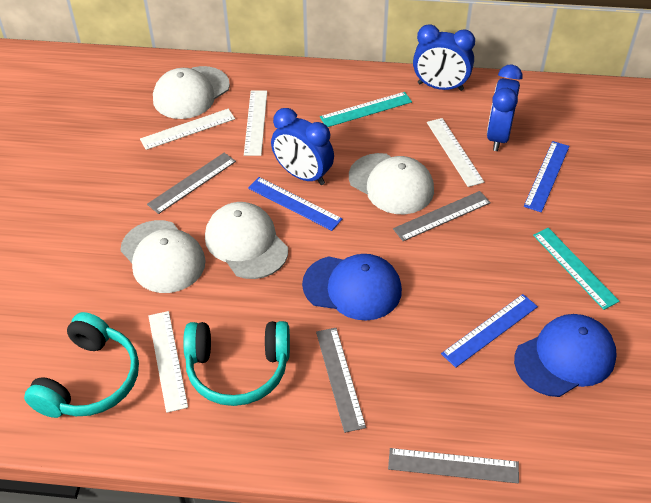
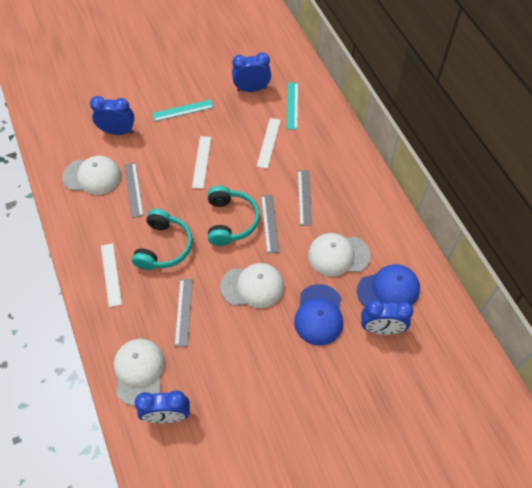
blue clock: [271,108,334,185] [413,24,475,91] [487,65,523,151] = 3 -> [90,96,135,135] [135,390,190,423] [232,52,271,92] [361,300,413,335] = 4
blue ruler: [248,177,342,231] [441,294,538,368] [524,141,569,212] = 3 -> none = 0
white ruler: [140,109,235,150] [149,311,188,413] [244,91,267,156] [427,118,484,187] = 4 -> [101,243,122,307] [192,136,211,189] [256,118,281,169] = 3

